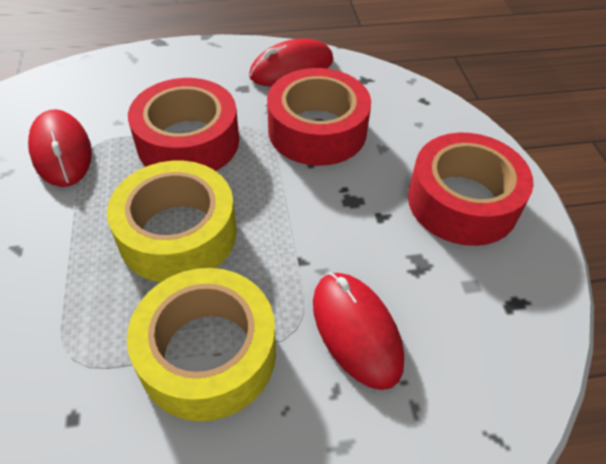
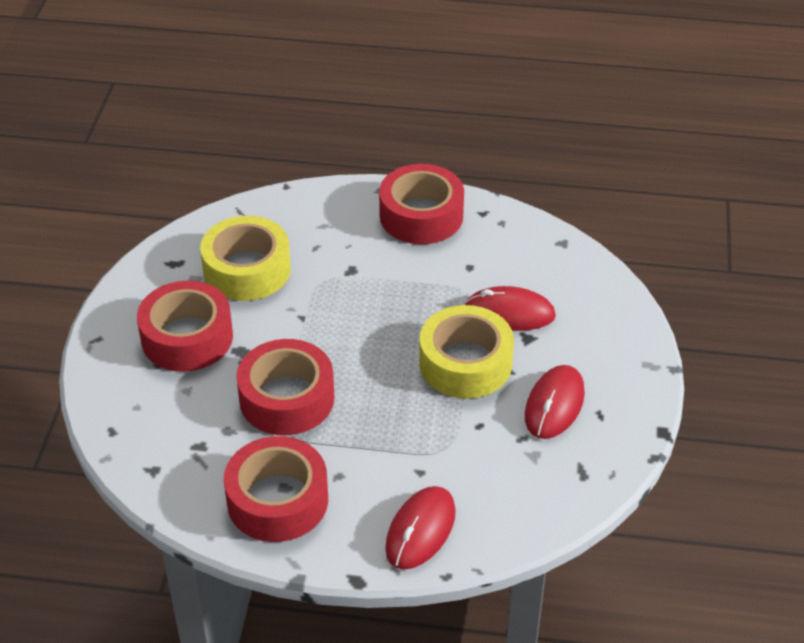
red tape: [128,78,239,171] [267,68,371,166] [408,133,534,246] = 3 -> [137,281,233,372] [224,436,328,542] [236,339,334,435] [379,164,464,244] = 4

